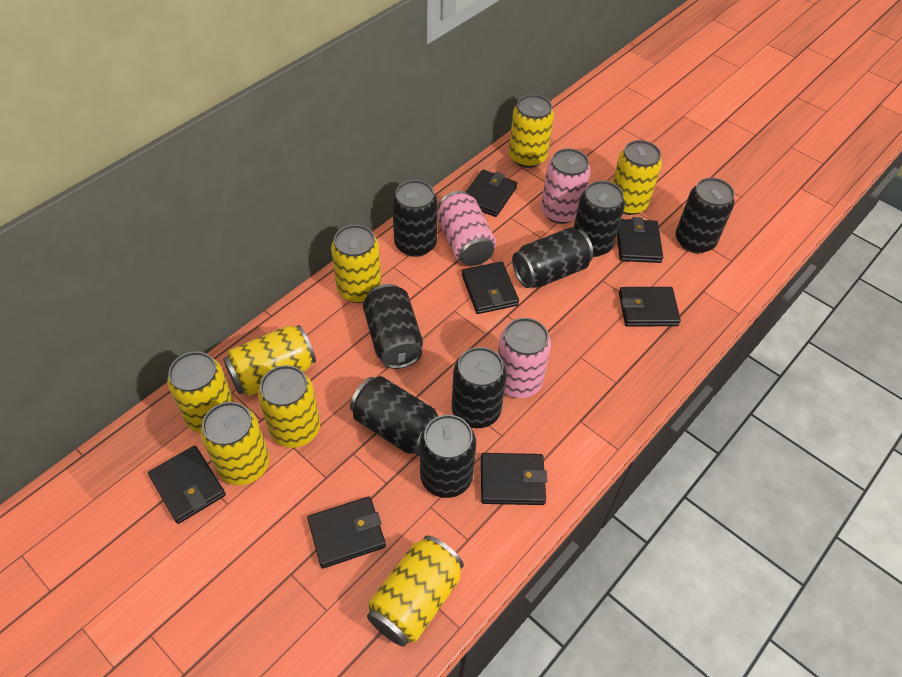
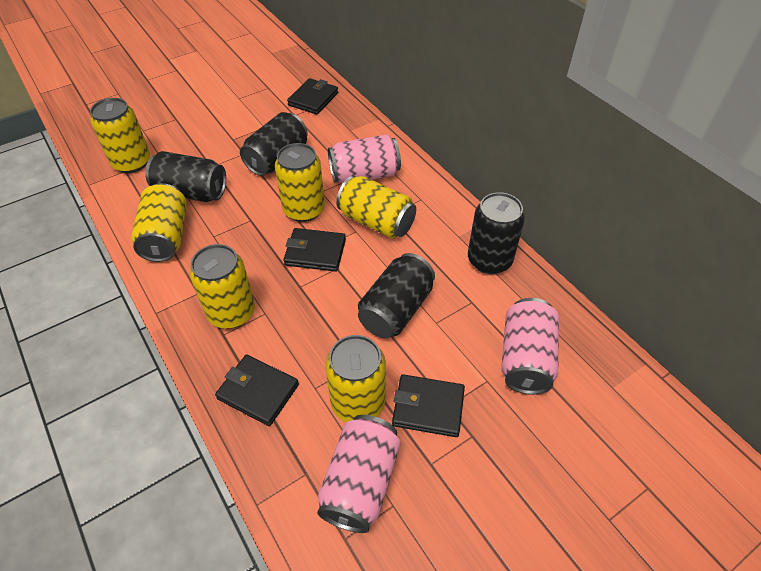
black can: [350,376,438,456] [363,284,423,369] [392,180,438,257] [420,415,476,498] [452,347,507,428] [512,227,593,288] [574,181,625,257] [676,178,735,253] = 8 -> [145,151,226,202] [240,112,308,176] [358,253,435,338] [468,192,525,274] = 4
black wallet: [148,446,226,524] [307,496,386,568] [462,262,519,314] [466,169,517,217] [481,453,547,505] [617,217,663,263] [619,287,681,327] = 7 -> [215,355,299,426] [283,228,346,272] [287,78,338,115] [392,374,465,437] = 4
yellow can: [167,351,234,433] [201,402,270,485] [223,325,316,396] [258,365,320,448] [331,225,382,303] [367,535,464,647] [509,94,554,168] [612,140,662,215] = 8 -> [90,98,150,173] [131,183,187,262] [190,244,255,329] [275,143,325,222] [325,335,386,422] [336,176,416,238] = 6

